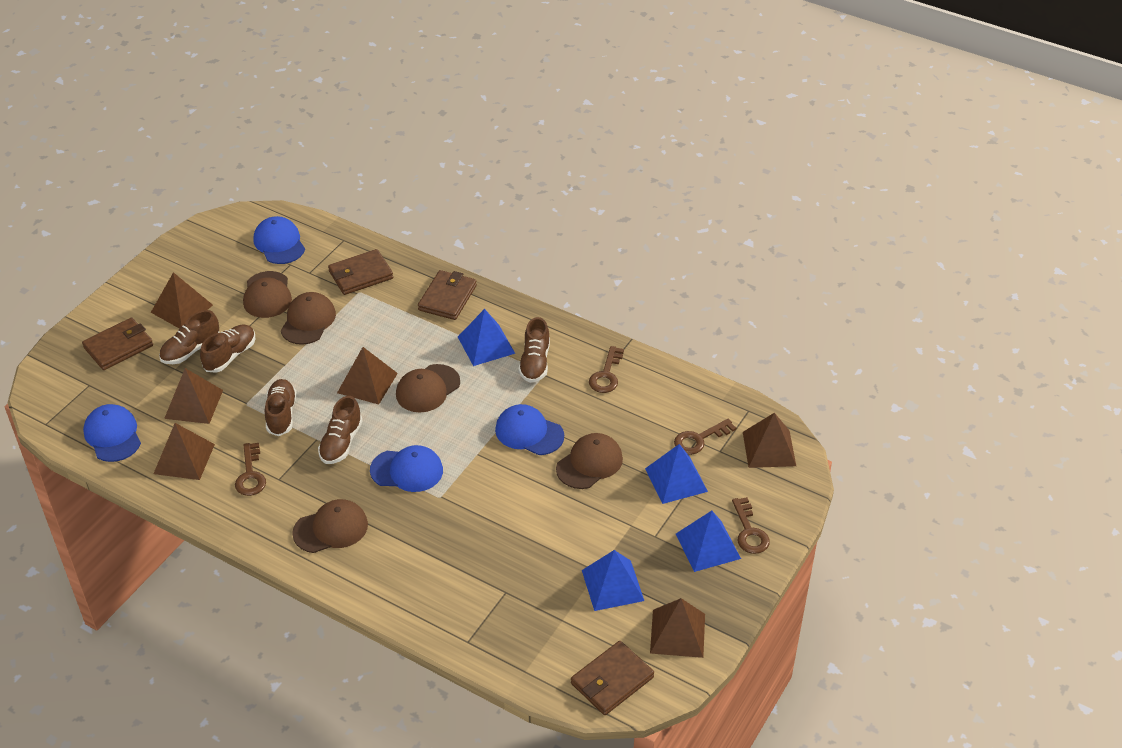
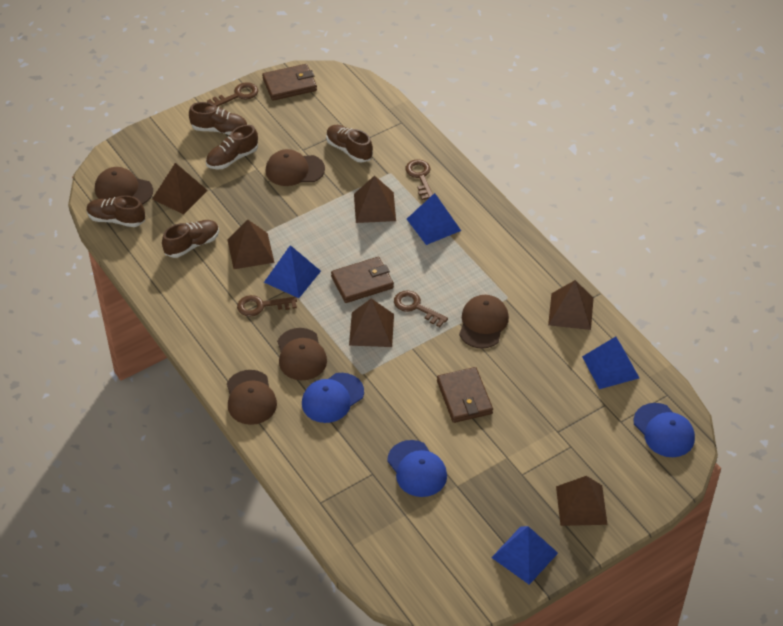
blue cap: [83,404,141,462] [253,216,305,264] [370,445,443,492] [495,404,564,455] = 4 -> [302,373,364,423] [387,440,447,497] [634,403,695,457] = 3
brown wallet: [82,317,153,370] [328,249,393,295] [418,270,477,320] [571,641,654,715] = 4 -> [262,64,317,101] [331,257,394,303] [437,367,493,423] = 3

